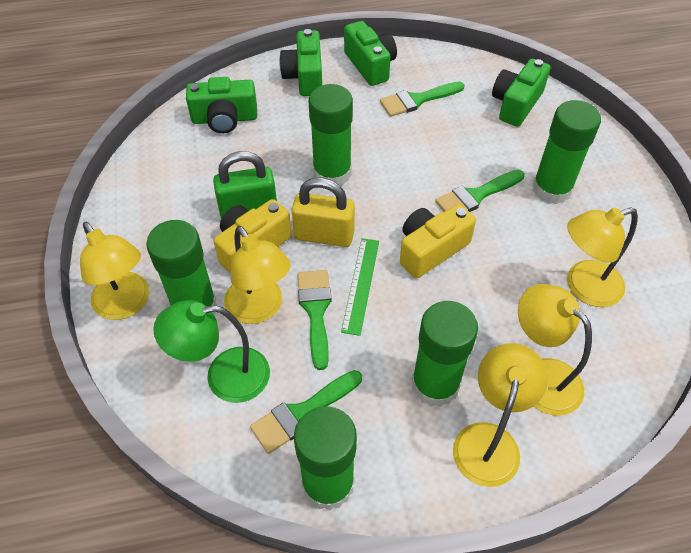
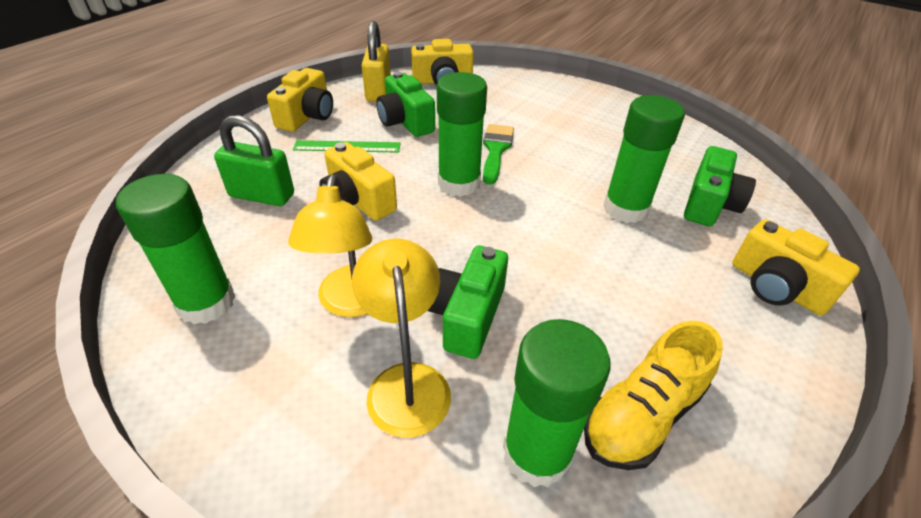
green brush: [250,370,362,454] [297,270,331,370] [380,81,465,117] [435,170,525,212] = 4 -> [483,124,514,184] = 1
green camera: [186,77,257,133] [279,29,322,96] [344,21,397,86] [492,59,551,127] = 4 -> [376,72,435,137] [428,246,508,359] [684,146,756,226] = 3
green glue stick: [146,220,217,314] [294,406,357,511] [309,84,353,185] [412,301,478,407] [532,100,601,204] = 5 -> [116,174,235,324] [437,72,487,197] [503,319,611,487] [603,95,685,223] = 4
green lamp: [153,300,270,403] = 1 -> none = 0
yellow camera: [214,199,292,274] [400,204,476,278] = 2 -> [267,68,333,132] [319,142,397,221] [411,39,474,86] [732,219,860,315] = 4
yellow lamp: [80,222,149,320] [224,226,291,324] [453,343,548,487] [518,284,592,416] [567,207,638,307] = 5 -> [288,174,372,317] [352,239,451,438] = 2
yellow shoe: none = 0 -> [584,321,723,470] = 1

